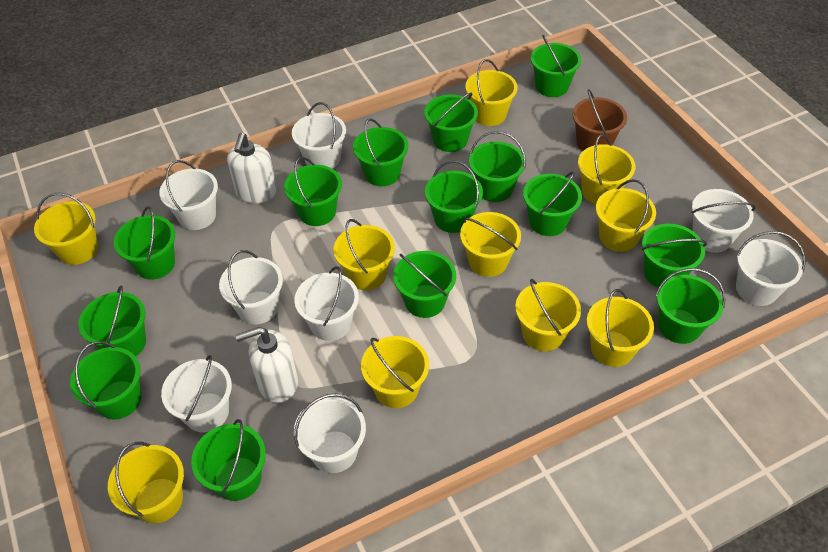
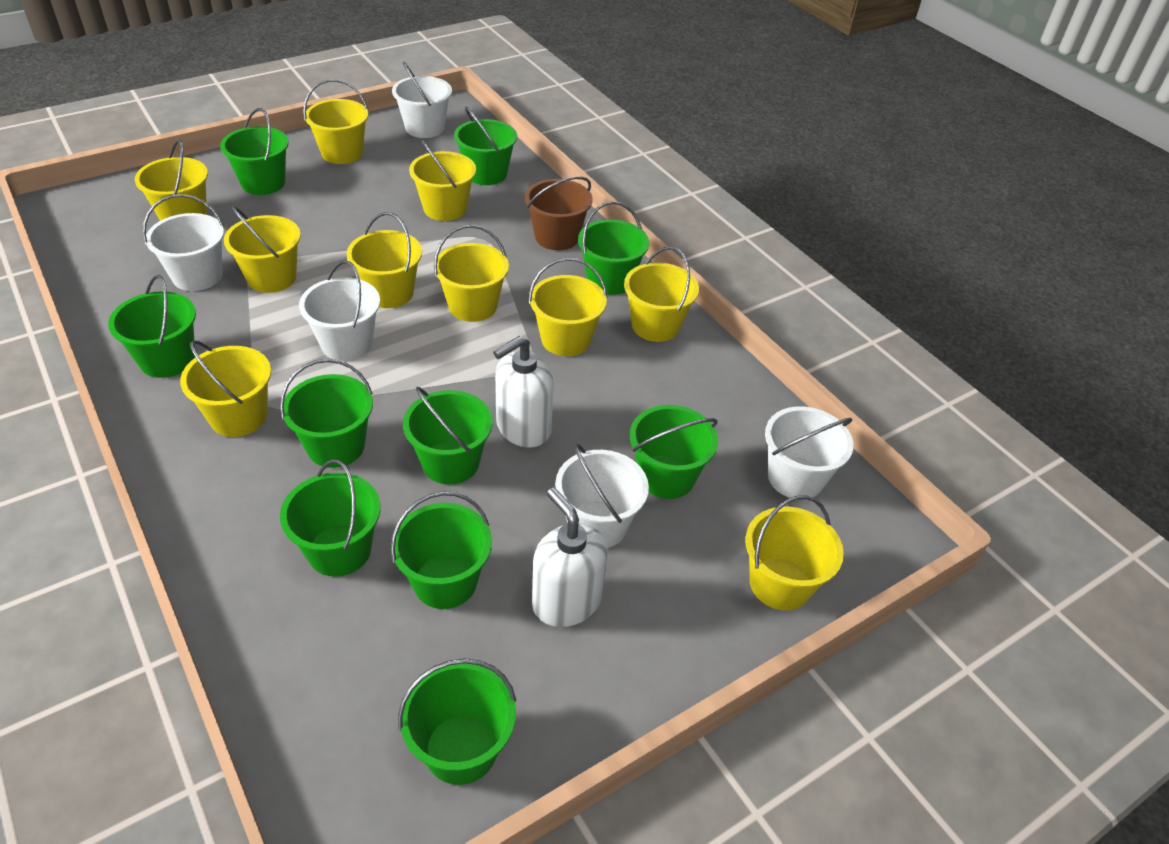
green bucket: [70,341,141,419] [78,286,146,356] [114,206,175,280] [191,419,266,501] [284,157,342,226] [353,119,408,186] [393,251,456,318] [424,93,478,152] [425,160,483,233] [469,131,526,202] [523,171,582,236] [530,35,581,97] [642,224,707,288] [656,268,725,344] = 14 -> [108,275,196,378] [220,108,289,195] [280,359,373,468] [280,459,380,577] [391,491,492,609] [398,658,516,785] [403,387,493,485] [454,107,517,185] [578,201,649,295] [630,405,718,499] = 10
white bucket: [159,160,218,230] [161,355,232,432] [219,250,283,324] [292,102,346,169] [294,393,366,473] [295,266,359,341] [691,189,756,253] [736,231,806,306] = 8 -> [143,194,224,291] [299,260,380,361] [392,62,452,138] [555,444,649,548] [765,406,854,500] = 5

